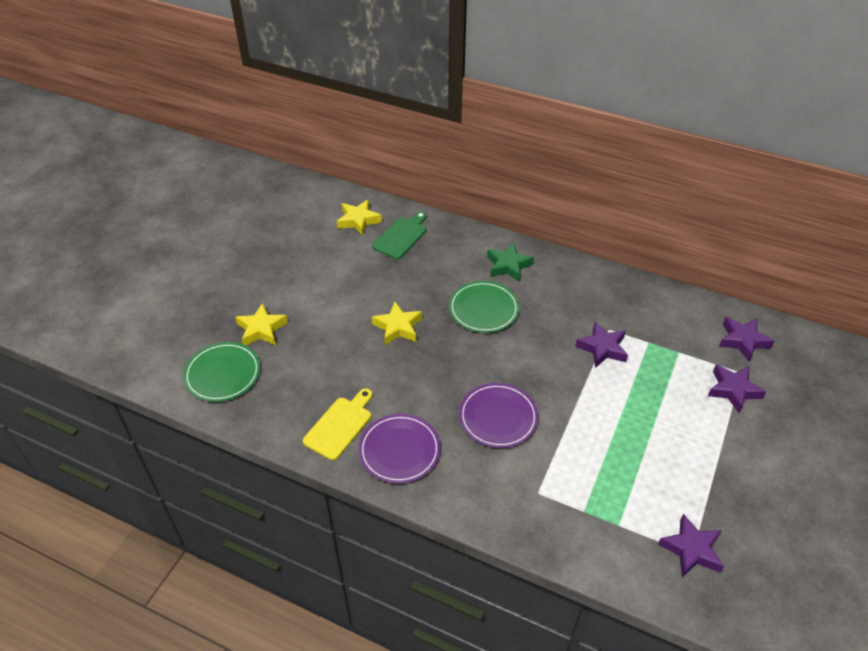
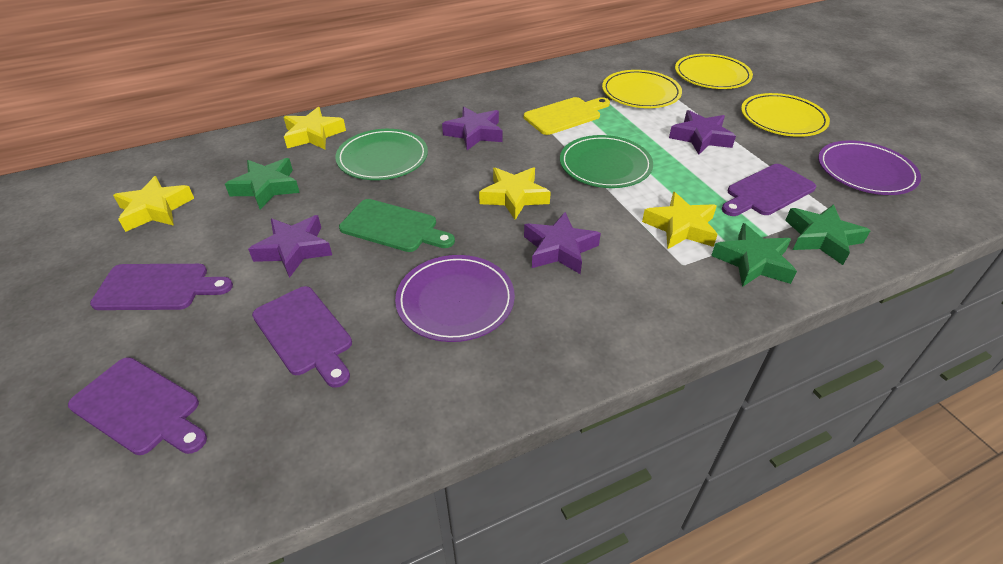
green star: [487,243,534,282] = 1 -> [225,158,300,209] [711,223,797,287] [785,204,871,265] = 3
purple cutting board: none = 0 -> [68,357,207,455] [90,264,233,310] [252,286,352,388] [722,164,816,216] = 4
yellow plate: none = 0 -> [602,70,682,108] [675,54,753,89] [741,93,830,137] = 3
yellow star: [235,303,288,346] [337,200,382,236] [372,302,422,345] = 3 -> [113,176,194,232] [284,107,346,149] [479,167,551,220] [642,192,718,249] = 4

